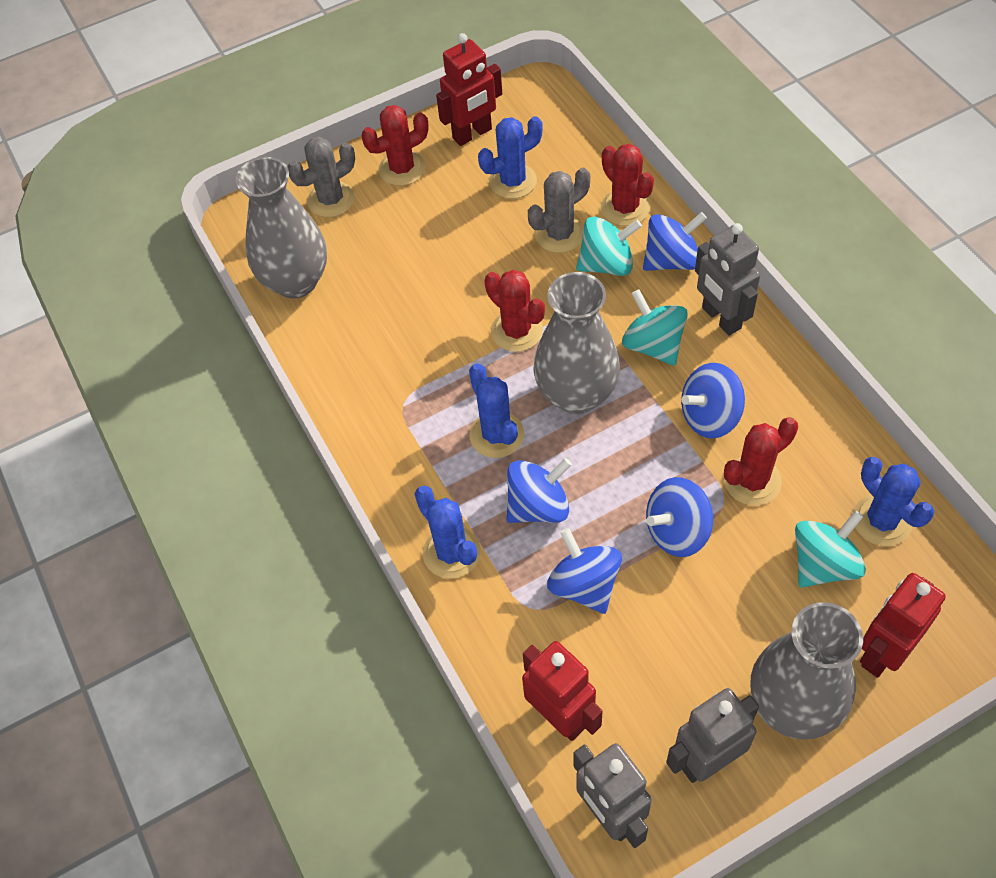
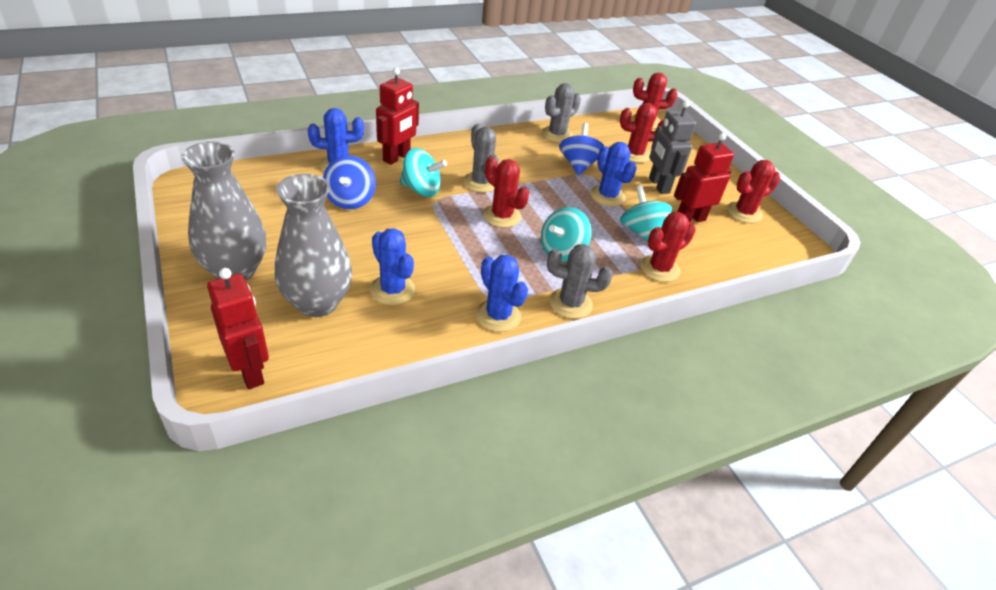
blue spinning top: [507,458,572,523] [547,528,622,614] [643,212,707,271] [646,477,713,557] [681,363,745,439] = 5 -> [323,156,376,209] [559,123,604,175] = 2
grey cactus: [288,137,355,217] [528,168,590,253] = 2 -> [463,124,499,193] [542,83,581,143] [547,244,613,319] = 3
grey robot: [573,743,652,848] [666,688,759,783] [695,223,760,336] = 3 -> [649,101,696,194] = 1
grey vase: [236,157,327,299] [533,272,620,414] [750,602,863,740] = 3 -> [181,141,266,281] [275,174,352,317] = 2
red cactus: [362,105,429,186] [484,270,545,352] [601,144,654,226] [724,417,798,506] = 4 -> [483,157,529,228] [620,103,664,163] [632,73,677,129] [640,212,696,282] [727,160,780,223] = 5

